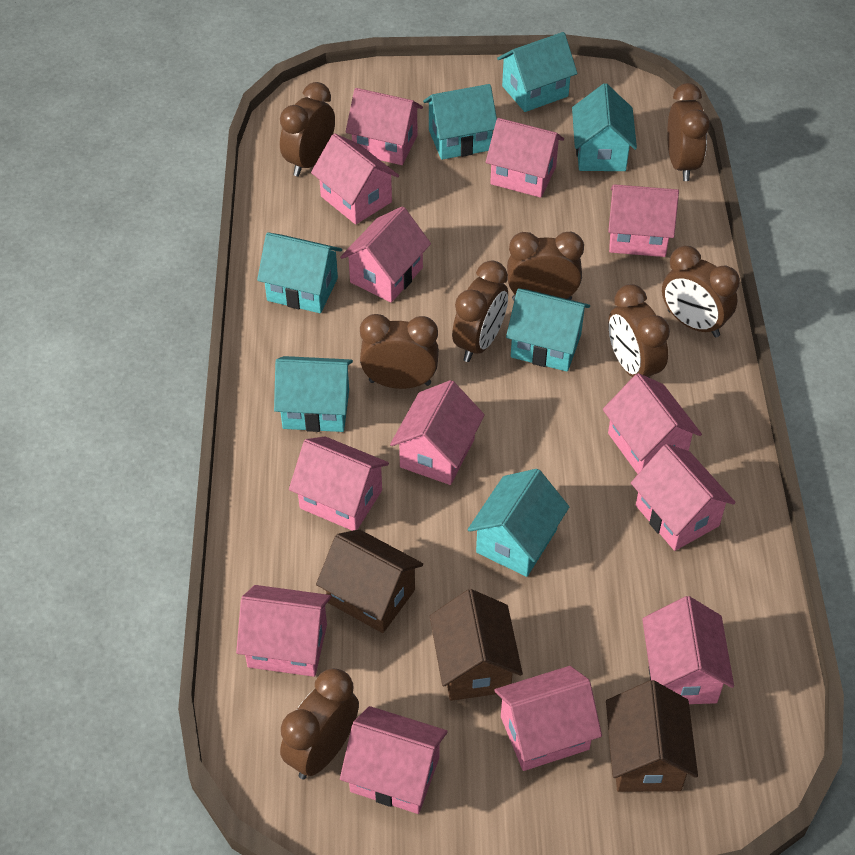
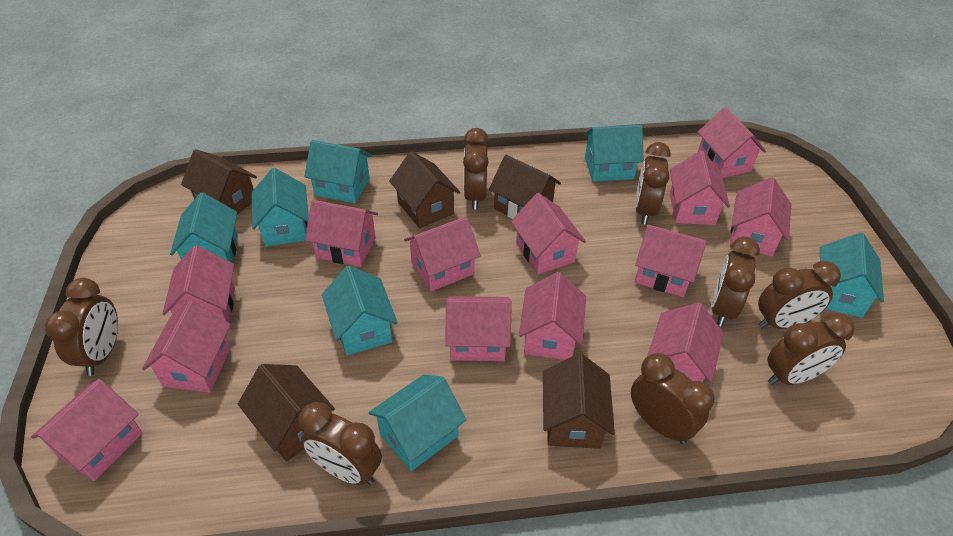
brown house: [316,529,423,633] [430,589,523,701] [606,680,698,792] = 3 -> [181,149,257,214] [238,364,335,461] [389,151,461,228] [489,155,561,219] [543,353,615,449] = 5

